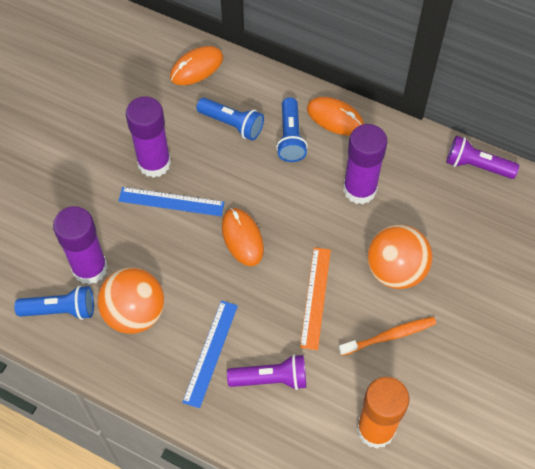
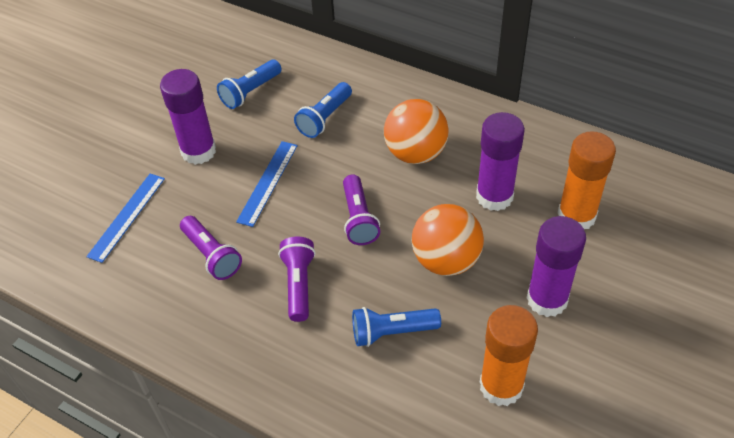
orange glue stick: [357,377,409,449] = 1 -> [480,305,538,406] [558,131,616,230] = 2
orange mouse: [170,46,223,85] [222,208,264,266] [307,97,364,136] = 3 -> none = 0
orange ruler: [300,247,331,350] = 1 -> none = 0
orange toothbrush: [338,317,436,356] = 1 -> none = 0
purple flashlight: [227,354,306,390] [446,136,519,179] = 2 -> [180,216,242,280] [278,237,316,322] [343,174,380,245] = 3

